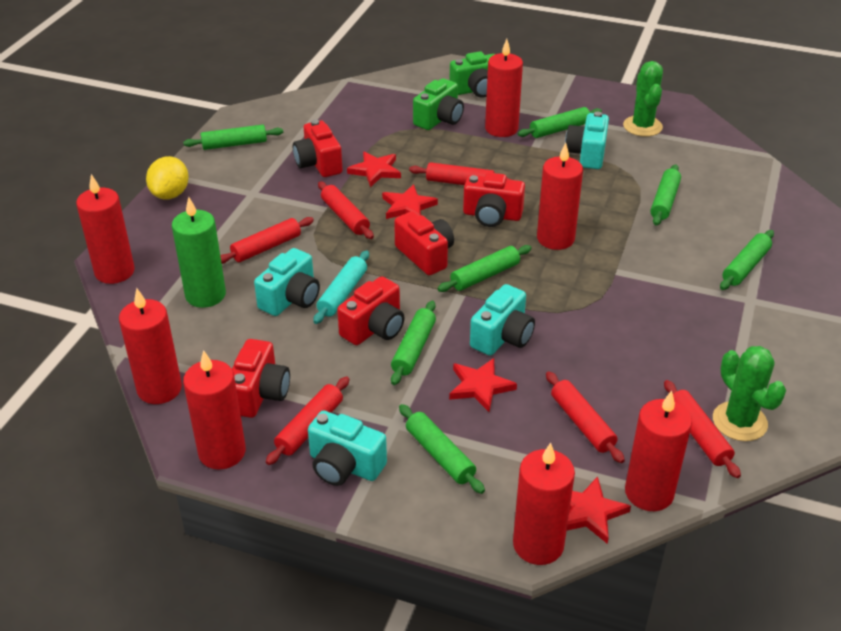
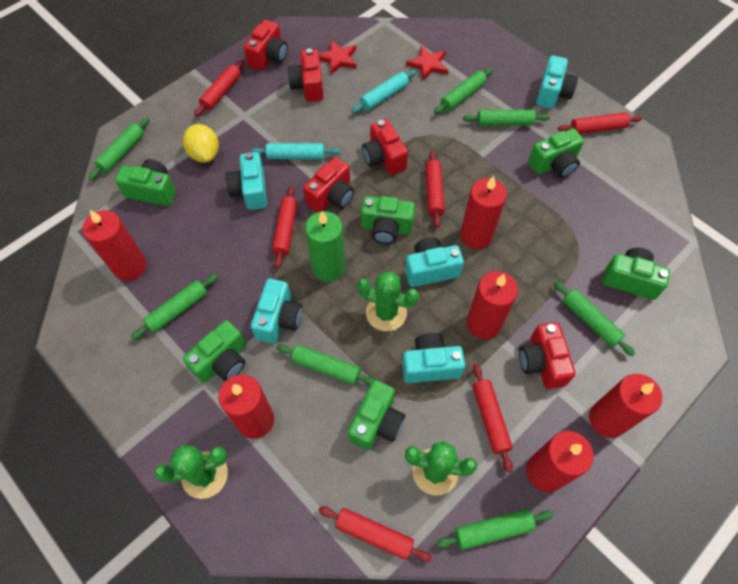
green cactus: [623,61,663,137] [713,346,786,441] = 2 -> [154,445,228,499] [357,271,419,331] [405,441,477,496] = 3
green camera: [413,78,464,130] [450,51,495,98] = 2 -> [115,159,176,206] [183,320,246,383] [348,380,405,450] [361,196,415,244] [528,128,584,178] [602,248,670,300] = 6
red candle: [76,174,135,284] [119,288,182,404] [183,350,246,470] [485,39,523,137] [513,442,575,565] [537,143,583,250] [625,391,692,511] = 7 -> [82,210,147,281] [219,374,274,439] [460,176,507,249] [466,271,518,340] [526,431,594,492] [589,374,662,438] = 6
red star: [347,151,401,187] [382,184,438,219] [449,358,517,412] [567,476,631,544] = 4 -> [319,40,357,75] [406,46,448,80] = 2
turquoise camera: [254,248,320,316] [308,410,387,486] [470,284,535,356] [565,112,609,169] = 4 -> [226,152,267,210] [251,279,303,343] [402,333,465,383] [405,237,464,287] [536,56,578,109] = 5
turquoise rolling pin: [313,251,369,324] = 1 -> [250,143,340,159] [352,70,417,113] = 2

